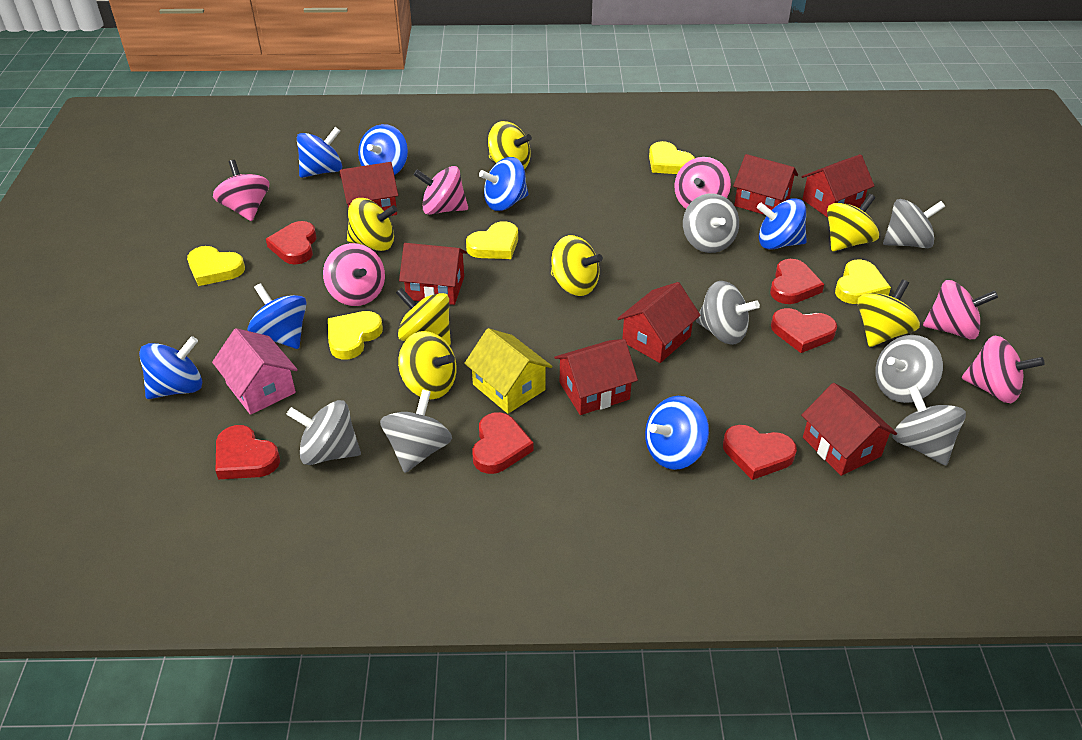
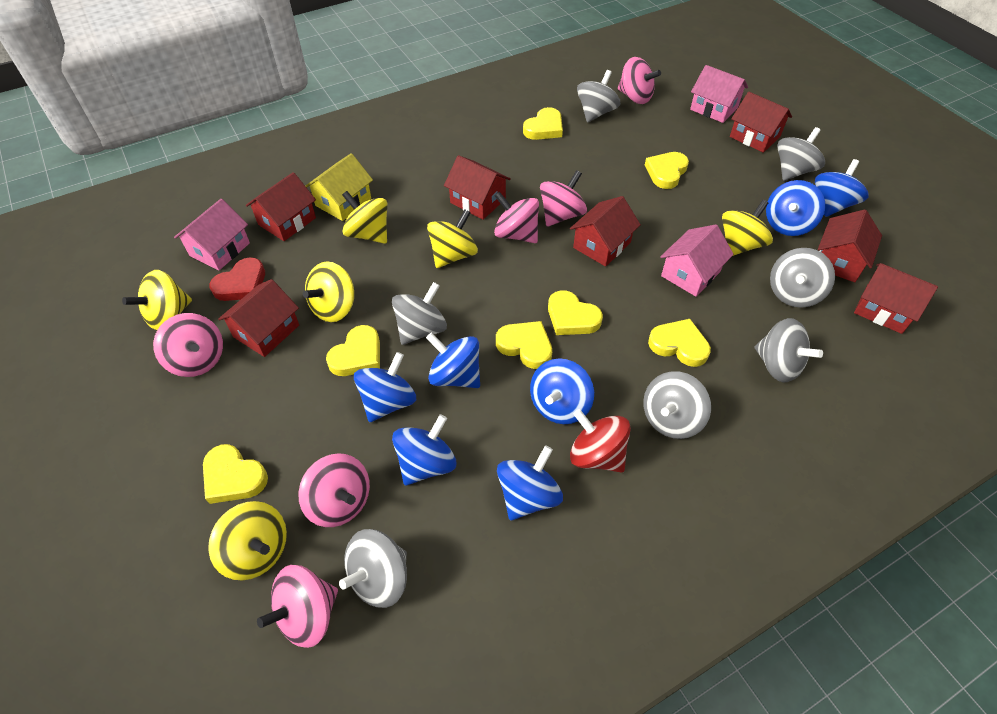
pink house: [212,328,298,415] = 1 -> [174,199,250,270] [660,224,734,297] [690,65,748,123] = 3
red heart: [216,425,280,479] [266,221,317,264] [472,412,534,474] [723,425,797,480] [770,259,824,304] [771,308,837,353] = 6 -> [209,257,265,301] = 1
red spinning top: none = 0 -> [570,409,631,473] = 1
yellow heart: [187,246,245,286] [328,311,383,360] [466,221,518,259] [649,141,695,174] [835,259,891,304] = 5 -> [203,444,268,504] [326,325,380,376] [496,321,552,369] [523,107,563,140] [548,290,603,335] [645,152,689,189] [648,319,711,367] = 7
yellow spinning top: [347,198,397,251] [396,288,451,346] [398,331,456,399] [488,121,532,170] [551,235,603,296] [827,194,879,251] [857,279,920,347] = 7 -> [122,270,192,330] [208,501,287,580] [303,261,354,322] [342,191,387,244] [427,209,478,268] [722,200,773,256] = 6

